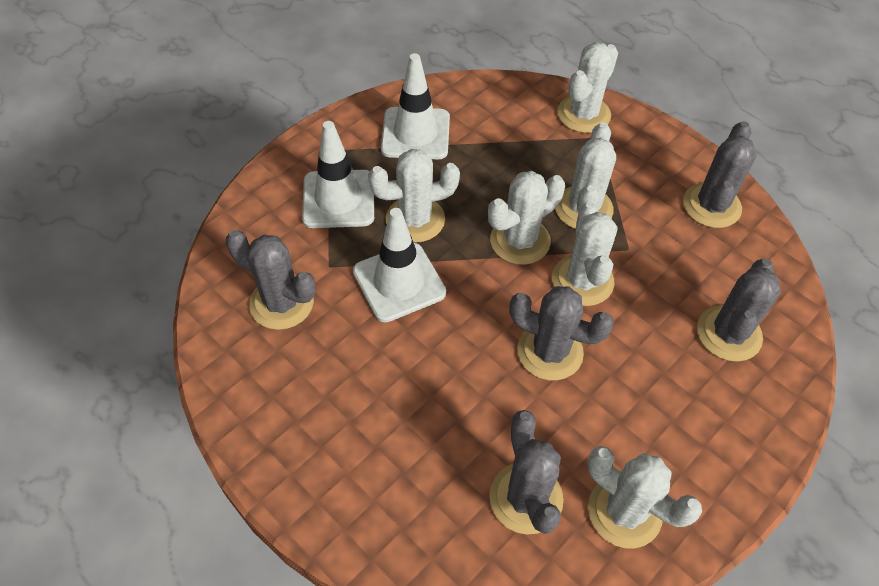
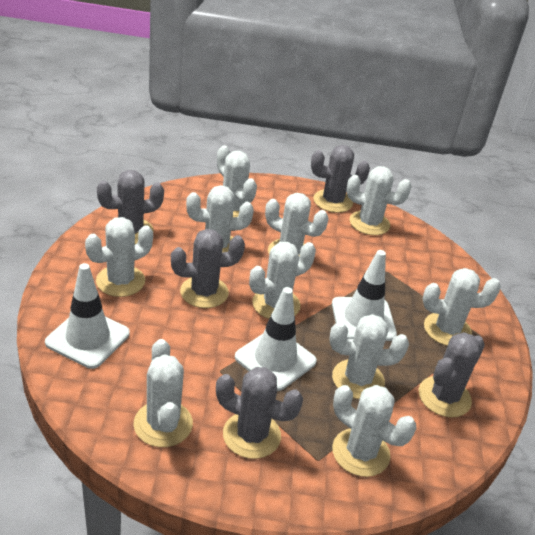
white cactus: [368,149,460,243] [488,171,565,265] [552,202,617,306] [555,122,616,229] [557,42,618,133] [588,446,702,548] = 6 -> [85,217,153,297] [134,339,193,447] [186,185,254,252] [217,145,257,217] [249,242,316,319] [265,193,329,255] [329,314,409,399] [332,385,416,477] [347,166,412,235] [423,268,501,346] = 10

